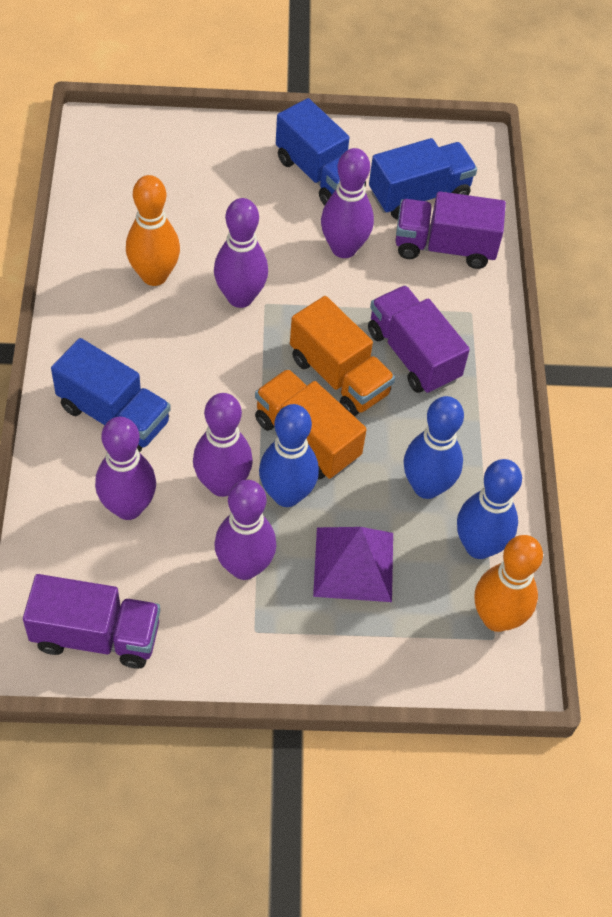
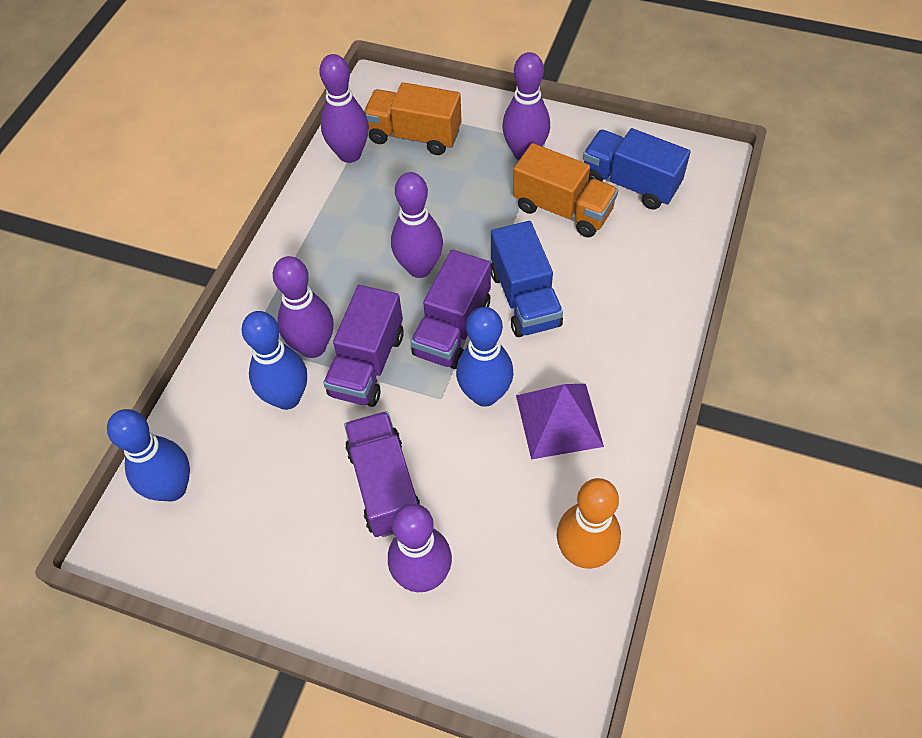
blue truck: [51,338,171,452] [276,98,366,205] [369,138,477,220] = 3 -> [491,221,563,337] [583,128,691,210] = 2
orange bowling pin: [126,175,180,286] [475,535,543,632] = 2 -> [557,478,621,569] = 1

